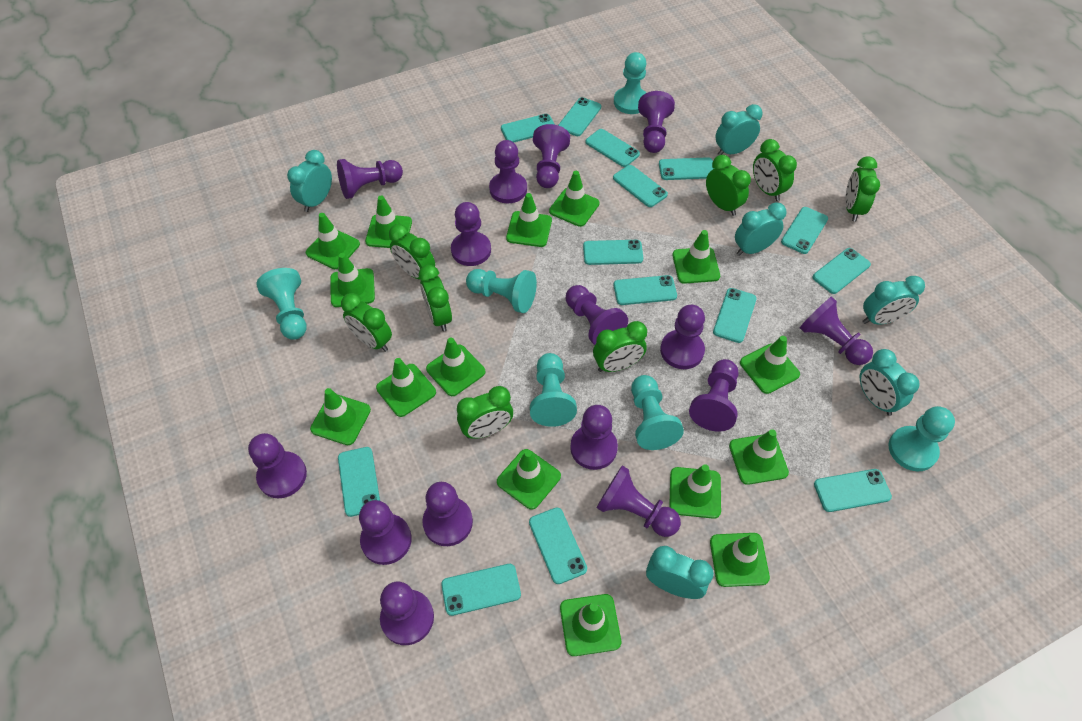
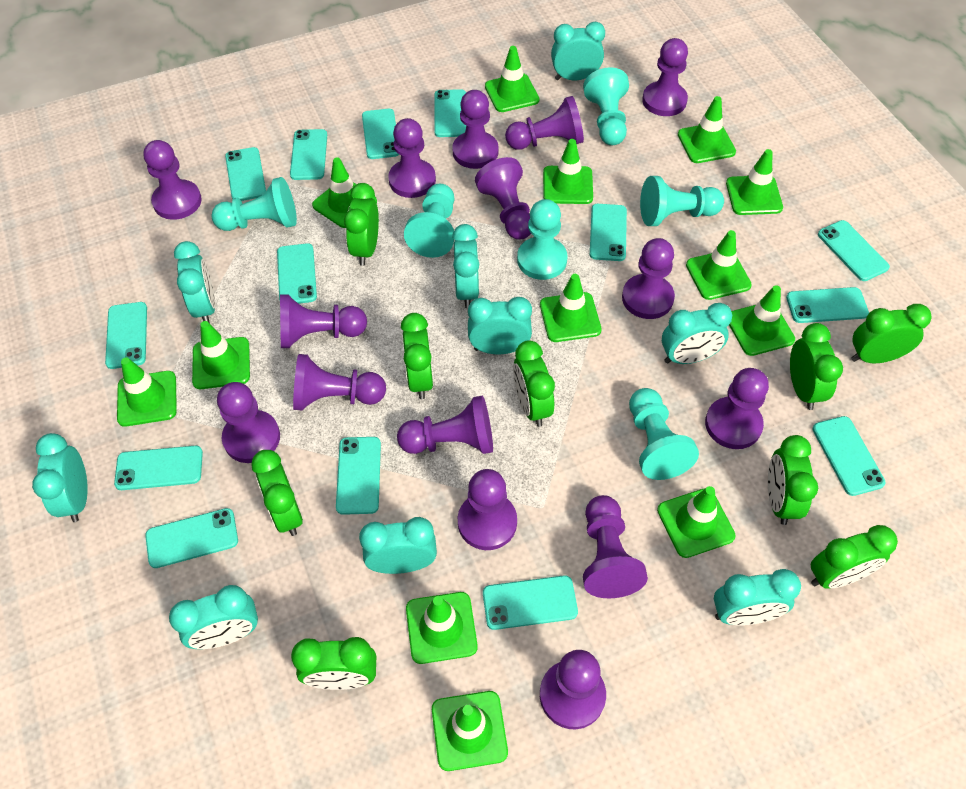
green clock: [341,293,392,352] [389,224,435,279] [419,265,452,331] [457,386,513,439] [593,321,647,372] [706,155,751,216] [753,139,797,201] [845,156,880,221] = 8 -> [251,450,303,536] [291,637,376,690] [344,183,379,266] [401,313,433,399] [513,340,555,427] [768,435,818,525] [790,323,843,410] [811,525,898,589] [851,304,932,363] = 9
green traffic cone: [306,213,360,269] [310,388,371,445] [330,253,375,307] [365,195,412,248] [376,358,436,417] [426,338,486,396] [497,449,561,510] [506,193,552,247] [549,171,600,227] [560,594,621,656] [669,464,721,519] [673,230,720,284] [710,533,770,587] [729,429,789,485] [740,336,800,394] = 15 -> [117,357,177,427] [192,321,250,389] [312,157,377,228] [406,592,478,664] [432,691,508,771] [485,46,539,112] [540,274,602,342] [543,139,593,204] [657,486,736,558] [678,96,736,163] [686,230,752,300] [726,149,783,215] [729,285,795,356] = 13
turquoise clock: [287,150,332,212] [646,546,714,599] [716,104,763,155] [735,202,787,256] [860,349,920,416] [862,276,925,325] = 6 -> [32,433,88,522] [169,585,258,649] [174,241,215,323] [359,517,437,574] [452,224,479,308] [468,297,532,354] [551,22,605,80] [662,303,732,364] [714,569,801,626] = 9

